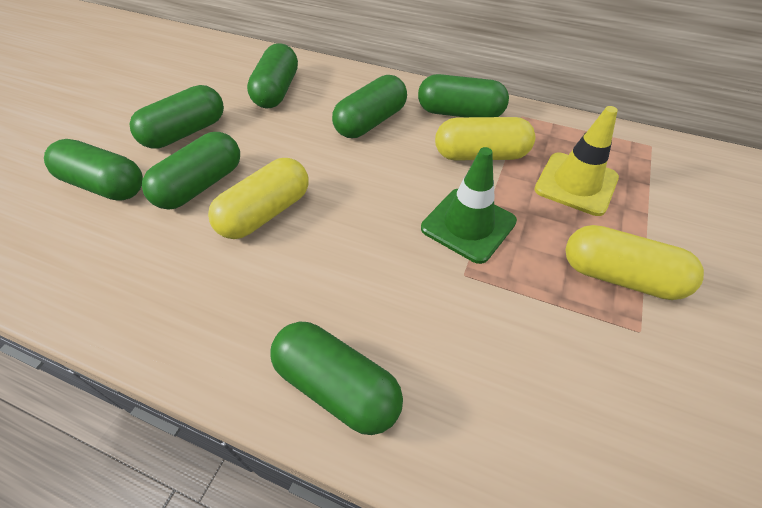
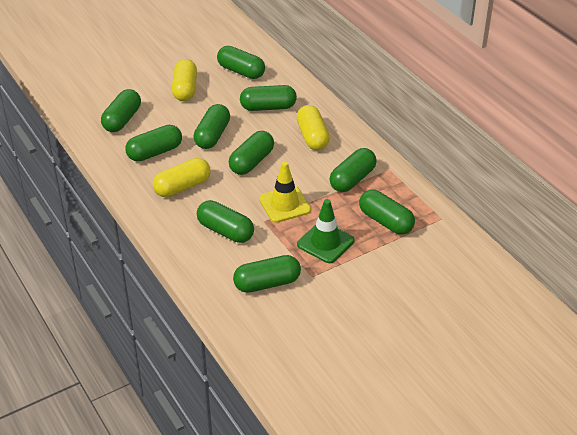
green capsule: [44,139,143,201] [130,85,224,149] [142,132,240,210] [247,43,298,108] [271,321,403,435] [332,75,407,138] [418,74,509,117] = 7 -> [101,89,141,132] [125,125,182,162] [193,104,230,149] [197,200,254,243] [217,46,265,79] [229,131,274,175] [233,255,301,293] [240,85,297,111] [330,148,377,192] [359,190,415,235] = 10

